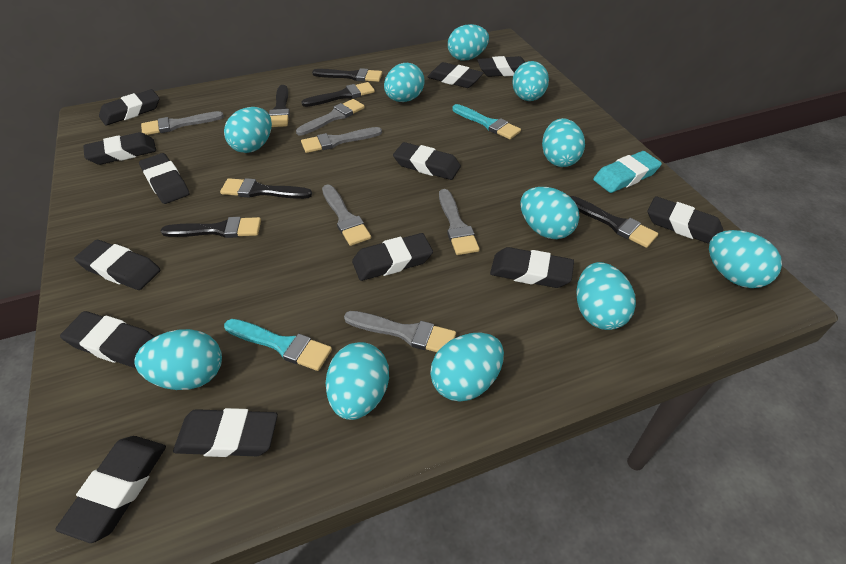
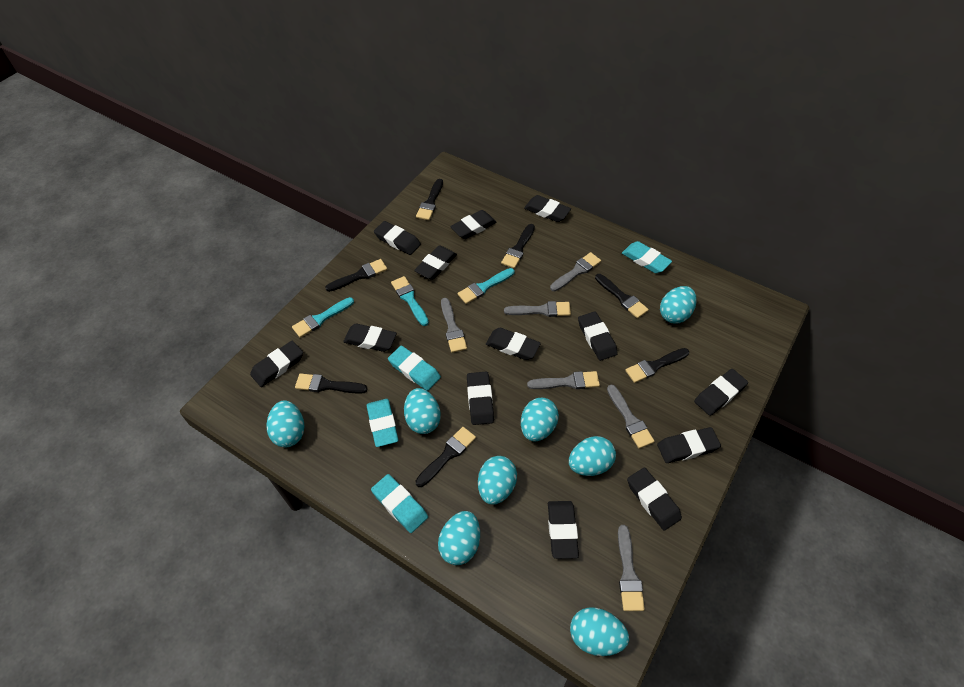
black brush: [161,217,261,238] [220,178,312,199] [269,85,290,127] [302,82,375,107] [312,68,382,82] [570,196,658,248] = 6 -> [295,373,367,394] [325,259,387,292] [415,427,476,487] [416,179,443,220] [501,224,535,268] [595,274,649,318] [625,348,689,383] = 7
turquoise brush: [224,319,332,371] [453,104,521,139] = 2 -> [292,297,354,338] [391,276,429,326] [457,268,515,304] = 3
turquoise egg: [134,329,222,390] [224,107,272,153] [326,342,389,420] [384,63,425,102] [430,332,504,402] [448,24,489,61] [512,61,549,101] [520,187,580,239] [542,118,585,167] [576,262,636,330] [709,230,782,288] = 11 -> [266,400,305,447] [404,388,441,434] [438,511,480,565] [478,456,517,505] [521,398,559,442] [569,436,616,476] [570,607,629,656] [660,286,697,324] = 8
turquoise eraser: [593,151,662,193] = 1 -> [367,399,399,447] [371,474,428,533] [388,346,441,391] [622,241,672,273] = 4

